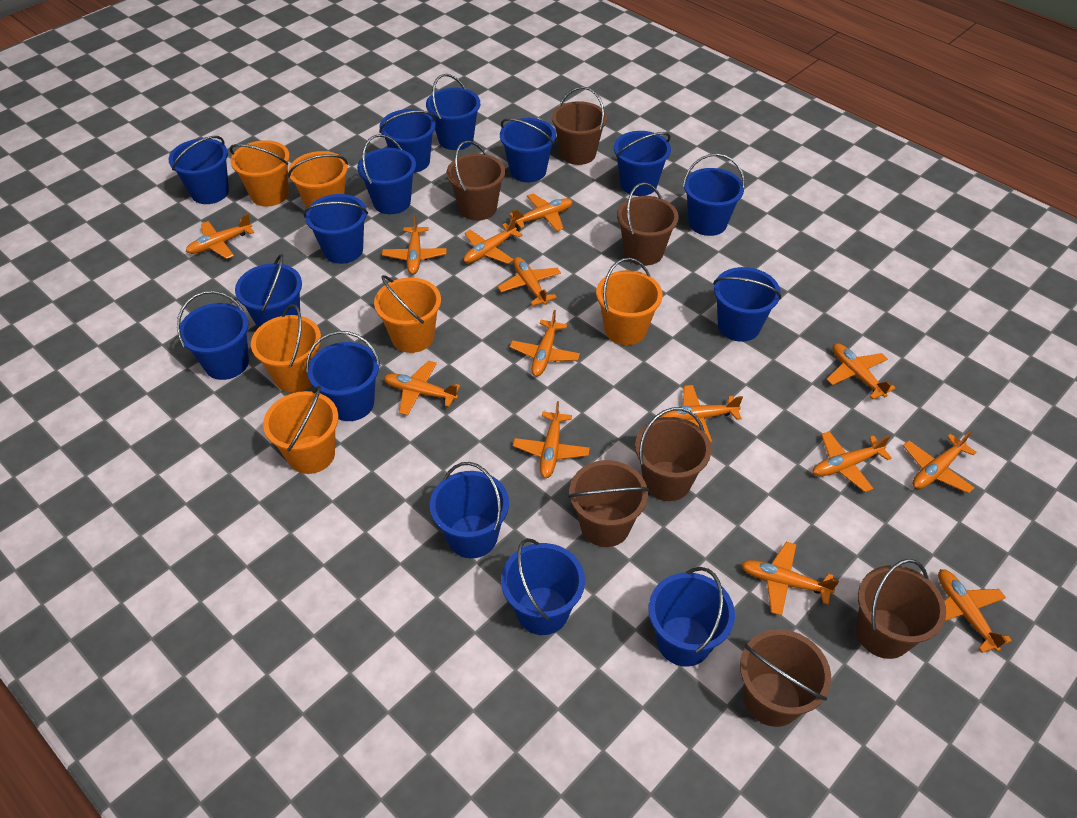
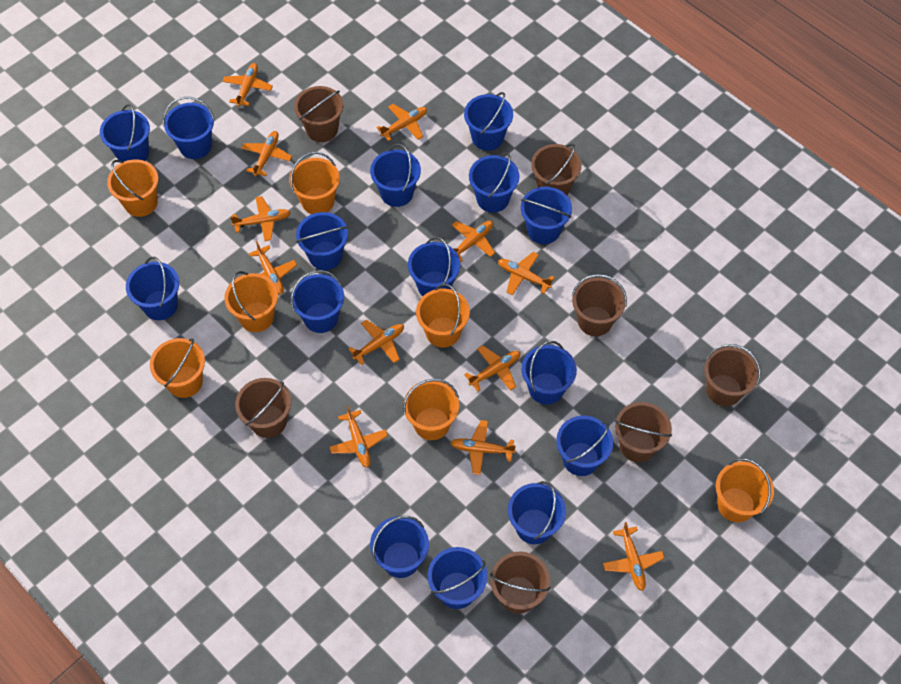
orange bucket: [229,140,290,207] [251,304,321,393] [263,386,338,474] [288,151,348,208] [374,275,441,353] [596,258,663,345] = 6 -> [107,159,159,217] [150,338,205,398] [224,271,278,332] [289,152,340,214] [403,379,459,440] [416,284,470,348] [716,458,774,522] = 7
orange plane: [186,214,254,259] [382,215,447,274] [384,361,460,416] [464,217,522,264] [498,257,561,306] [509,193,573,231] [510,310,580,376] [513,401,590,478] [660,385,743,443] [741,542,839,616] [813,431,892,492] [826,343,896,399] [903,431,976,493] [938,569,1012,653] = 14 -> [222,63,273,107] [230,196,291,241] [241,131,292,176] [249,241,297,295] [329,406,388,468] [348,320,404,365] [377,104,427,141] [450,420,516,475] [452,221,495,263] [464,345,520,392] [498,252,555,295] [603,522,664,591] = 12

